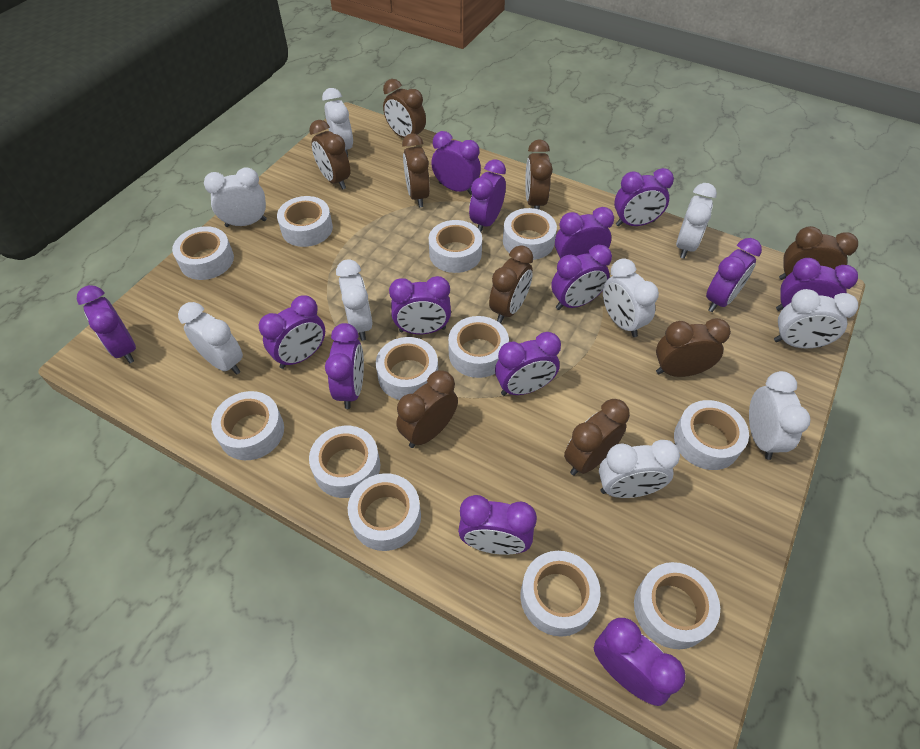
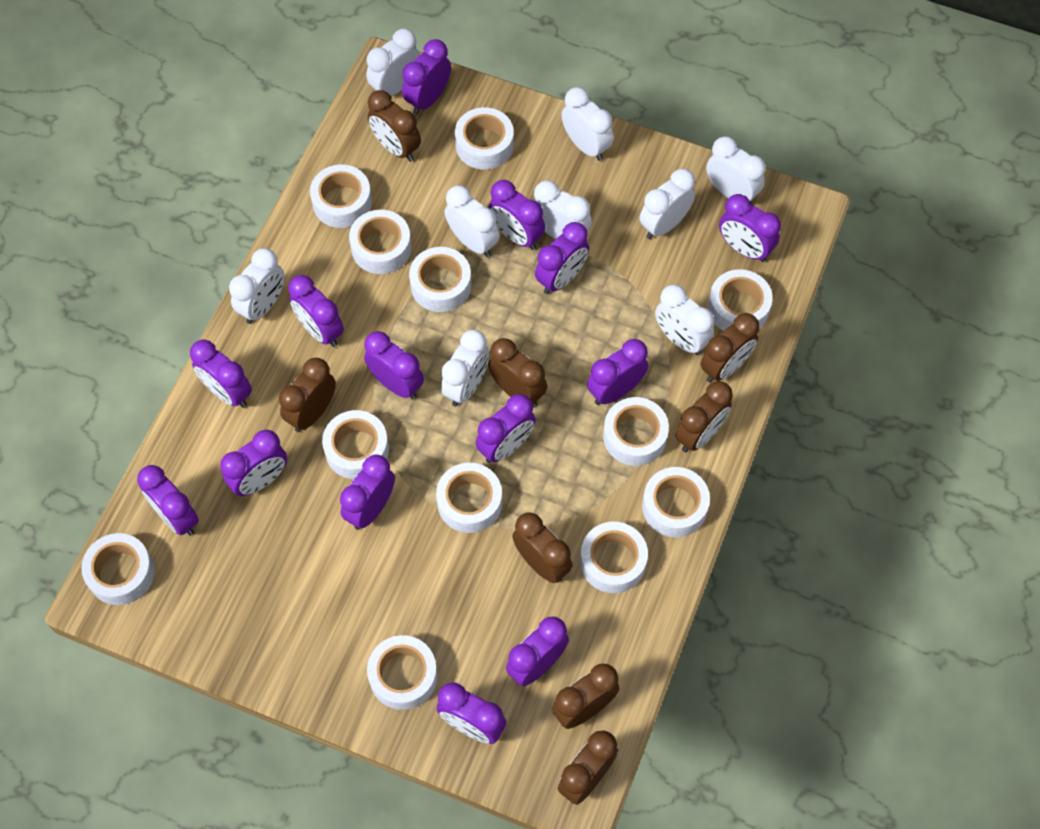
brown clock: [309,120,350,190] [383,79,426,138] [396,370,458,448] [402,133,430,207] [489,245,533,323] [525,139,553,209] [564,399,630,476] [656,318,731,377] [779,226,858,280] = 9 -> [279,358,336,432] [368,90,421,162] [488,338,547,407] [512,512,573,583] [552,664,620,729] [557,730,618,805] [675,381,733,452] [700,313,759,383] = 8

